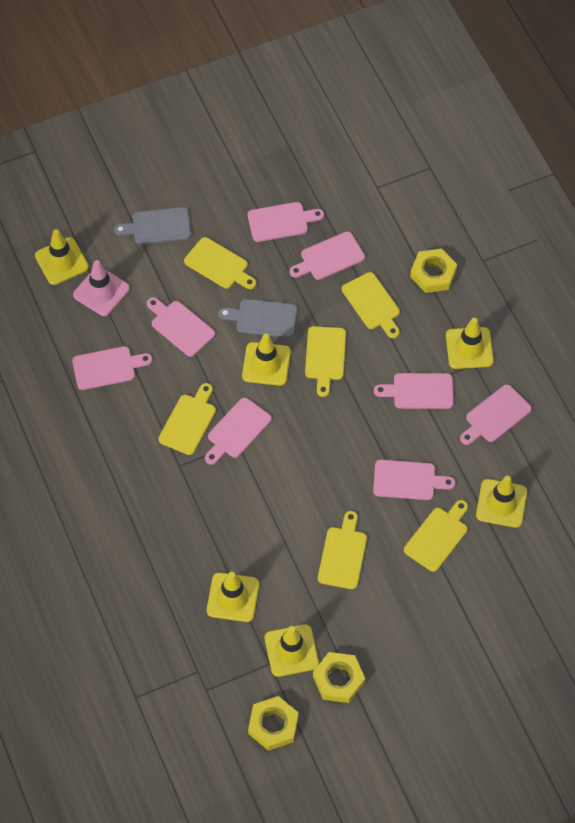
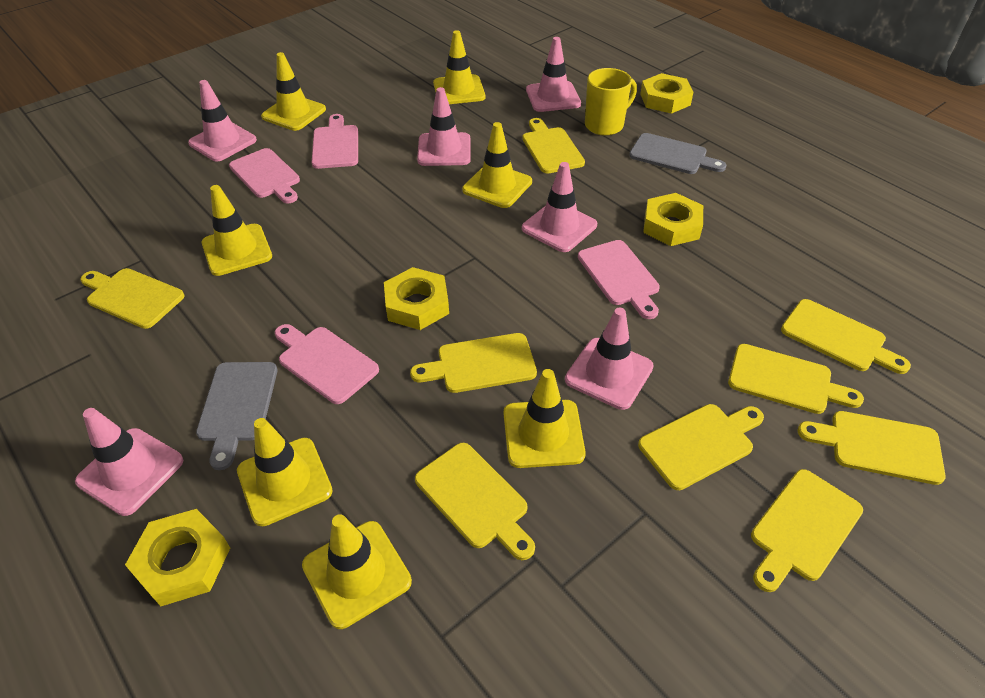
pink cutting board: [72,346,152,390] [147,297,215,357] [205,398,272,465] [247,202,324,242] [289,231,365,280] [373,460,455,500] [374,373,454,409] [460,384,532,445] = 8 -> [229,148,300,203] [275,324,379,404] [312,114,358,169] [578,240,660,319] = 4
pink traffic cone: [73,260,130,316] = 1 -> [75,408,183,516] [188,80,257,162] [417,87,471,166] [522,162,597,252] [526,37,581,112] [565,308,654,410] = 6
yellow cutting board: [158,383,216,455] [184,237,256,289] [305,326,346,397] [318,511,367,589] [342,272,400,338] [404,500,468,572] = 6 -> [80,268,185,329] [410,333,537,393] [415,443,535,560] [522,118,585,173] [638,404,764,490] [728,344,864,414] [751,469,863,592] [781,299,911,374] [798,411,946,485] = 9
yellow mug: none = 0 -> [585,68,637,136] = 1
yellow nut: [248,696,298,751] [313,652,365,703] [410,249,457,293] = 3 -> [125,509,230,606] [384,267,449,330] [640,73,693,114] [643,193,703,246] = 4
yellow traffic cone: [35,229,89,285] [207,572,259,622] [242,334,291,386] [265,624,319,677] [446,318,494,369] [476,476,527,528] = 6 -> [202,185,272,276] [237,418,333,526] [261,52,326,131] [302,514,412,629] [433,30,485,104] [462,122,532,208] [504,369,586,468] = 7

